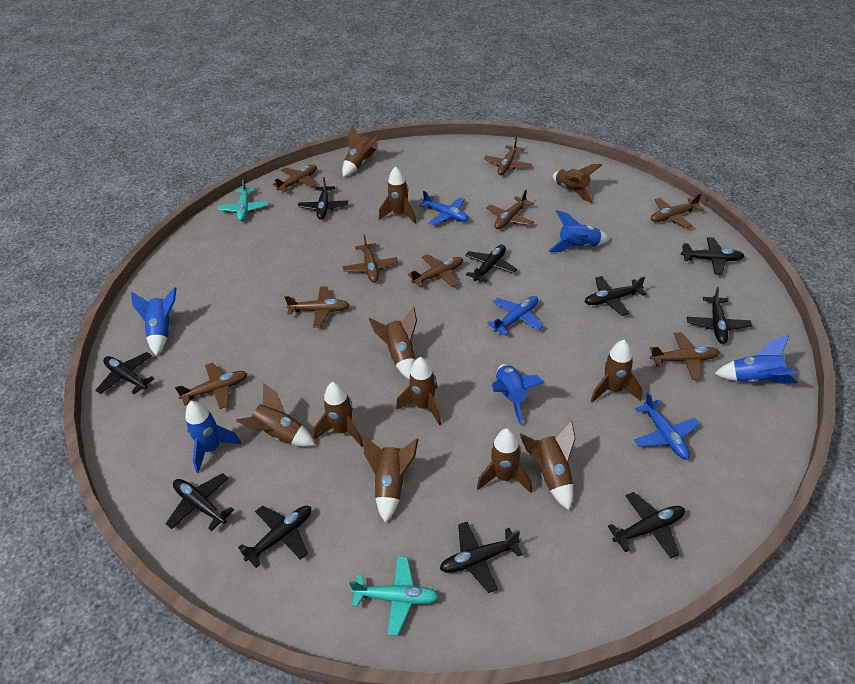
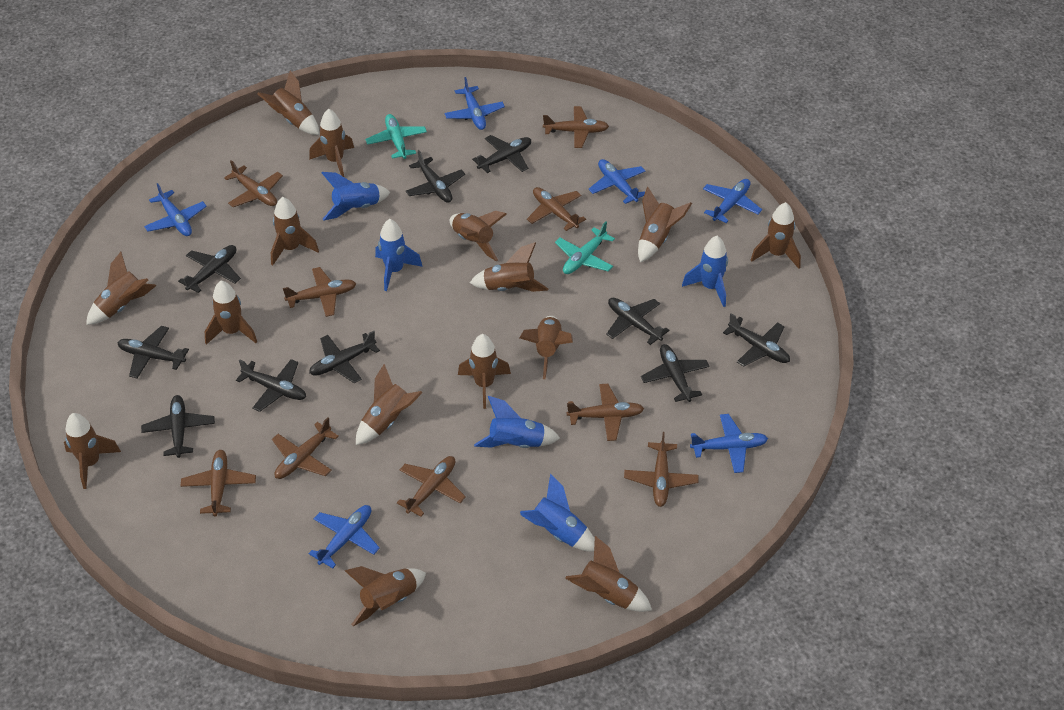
blue plane: [419,191,468,225] [487,296,543,336] [634,392,700,459] = 3 -> [144,183,207,236] [309,505,380,568] [444,77,505,130] [588,159,645,204] [690,414,768,473] [703,179,762,223] = 6
brown rocket: [236,383,315,447] [314,382,364,447] [342,125,381,177] [363,436,419,523] [369,307,417,380] [379,166,416,223] [396,357,441,425] [477,429,532,493] [519,421,576,510] [553,164,602,203] [591,340,642,403] = 11 -> [64,413,121,489] [86,252,156,325] [205,280,257,345] [257,71,319,135] [271,197,319,265] [309,109,354,177] [345,566,426,626] [356,364,422,445] [450,211,507,261] [458,334,511,409] [470,242,548,292] [520,316,573,379] [565,536,652,612] [638,187,692,262] [751,202,801,269] = 15

